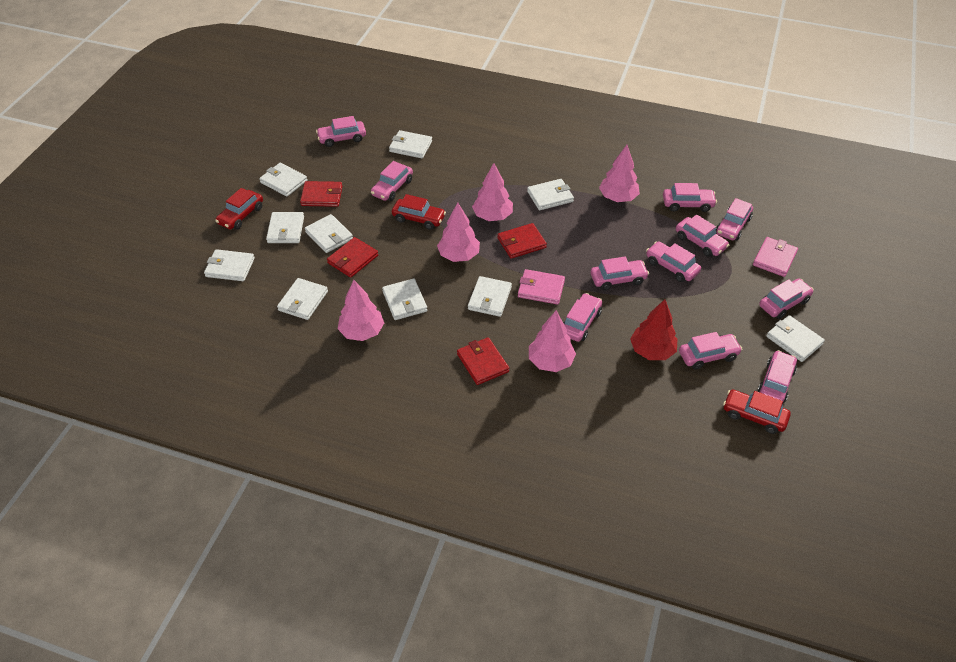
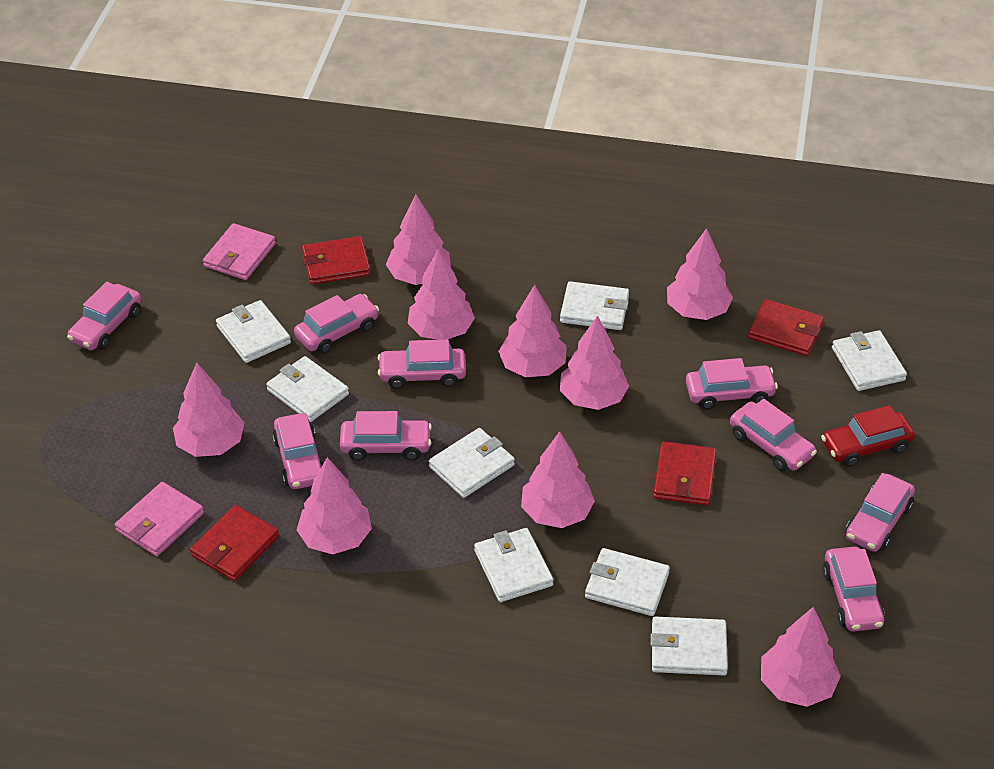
pink car: [316,116,366,147] [371,161,413,201] [563,293,602,342] [591,257,649,290] [646,241,701,282] [663,183,717,212] [676,214,729,257] [679,332,742,370] [716,198,753,240] [758,350,797,403] [759,278,814,319] = 11 -> [67,282,141,350] [272,413,323,489] [294,294,379,354] [340,411,432,461] [377,339,466,389] [686,358,778,410] [730,399,817,471] [823,546,885,631] [845,473,915,552] = 9
pink tree: [338,280,384,341] [437,203,480,262] [472,163,513,221] [529,310,576,372] [599,145,640,202] = 5 -> [173,363,245,457] [297,457,372,554] [386,194,451,285] [408,248,475,340] [498,284,567,377] [521,432,595,528] [560,315,629,410] [667,228,733,320] [761,606,841,707] = 9
red car: [215,188,263,230] [392,194,446,230] [723,389,791,434] = 3 -> [821,405,915,467] = 1
red tree: [630,299,677,360] = 1 -> none = 0
white wallet: [204,249,255,281] [259,163,308,197] [266,212,304,243] [277,278,328,320] [305,214,353,253] [382,279,428,320] [389,130,432,158] [468,276,512,317] [527,179,574,210] [766,315,825,362] = 10 -> [216,300,291,363] [266,356,349,422] [429,428,515,498] [474,528,554,602] [560,281,629,330] [585,548,670,616] [651,617,728,675] [832,330,907,391] = 8

